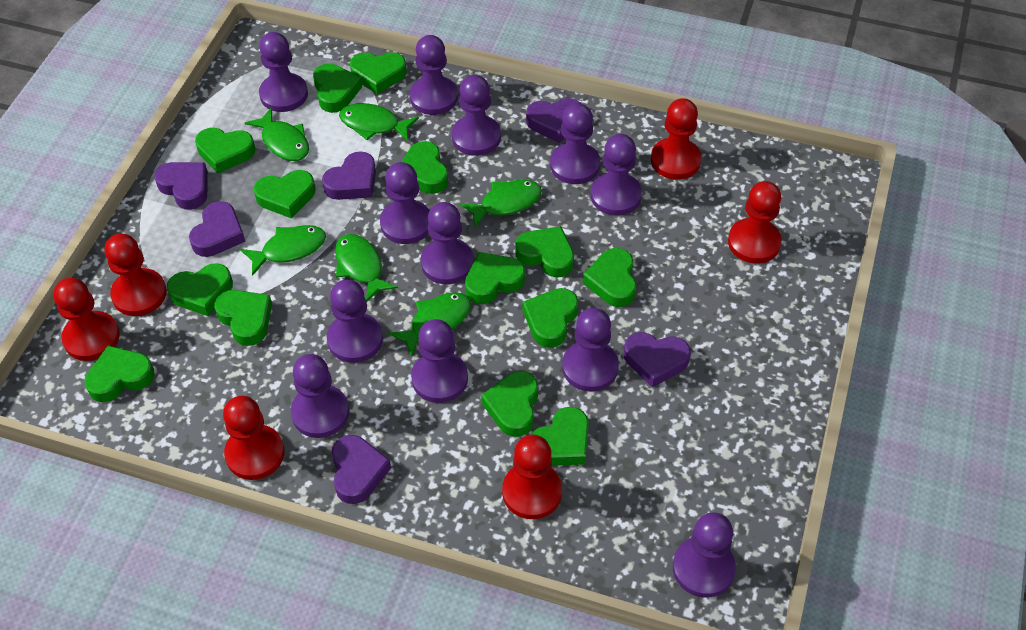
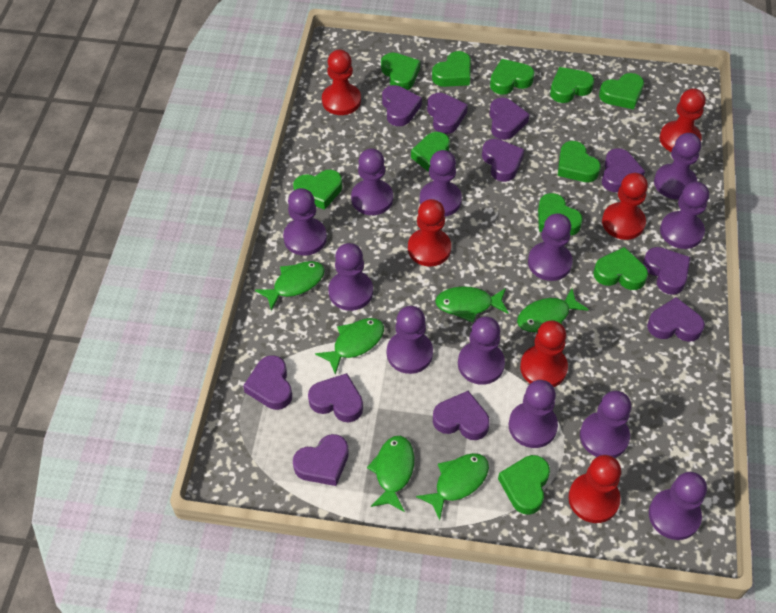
green heart: [84,346,155,402] [167,263,233,316] [195,128,255,173] [214,290,272,346] [254,170,315,219] [313,63,362,113] [350,52,407,94] [402,141,448,194] [465,252,525,304] [481,371,538,437] [515,226,574,277] [523,288,578,348] [531,407,589,466] [583,248,637,307] = 14 -> [293,170,342,210] [381,53,420,90] [411,132,450,172] [432,51,471,87] [490,59,535,95] [498,455,550,515] [538,193,583,236] [550,67,594,103] [558,141,601,182] [593,247,648,290] [599,73,644,109] = 11
purple heart: [154,162,208,210] [189,201,245,257] [322,151,376,200] [332,435,391,504] [526,98,580,143] [624,332,691,387] = 6 -> [243,355,292,410] [293,434,349,486] [308,373,363,422] [382,85,422,126] [427,93,468,134] [433,391,490,440] [482,139,525,182] [489,98,530,140] [602,148,645,192] [643,247,690,295] [647,297,705,342] = 11

